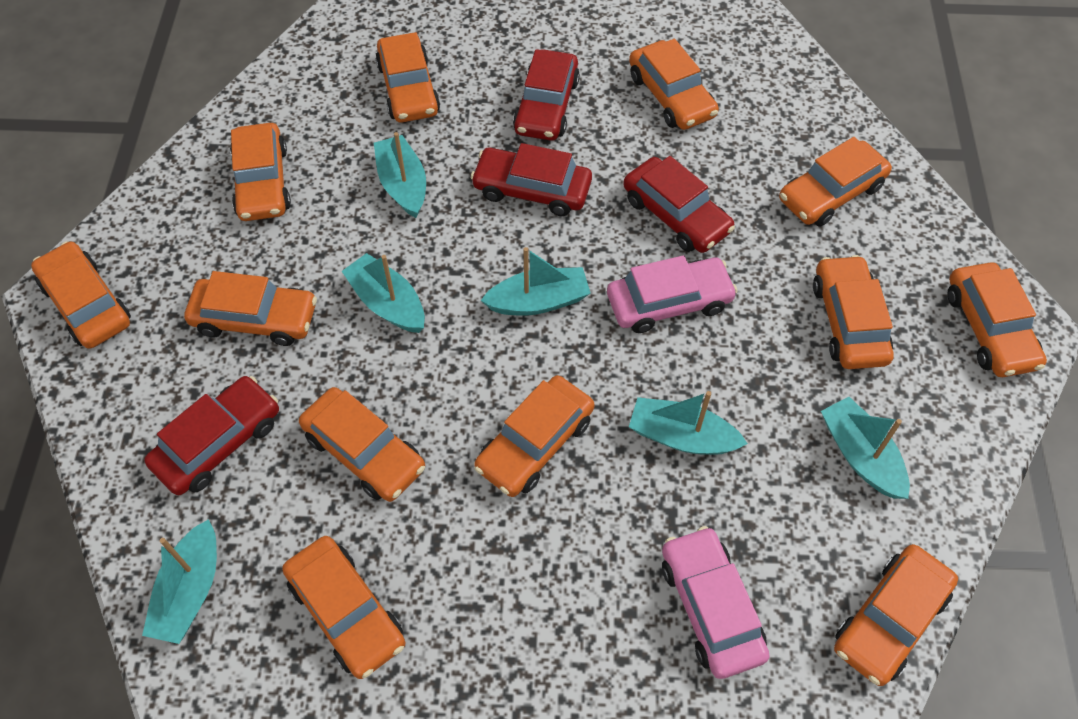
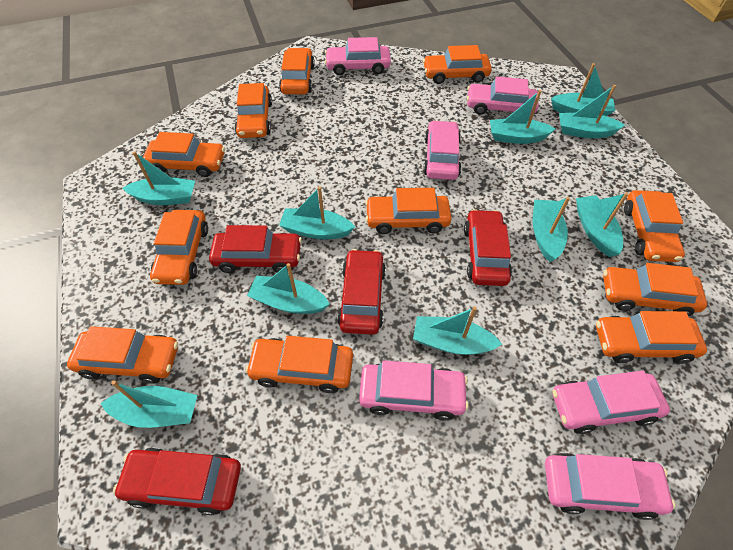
orange car: [31,241,131,349] [184,271,317,346] [230,123,291,221] [282,536,405,679] [299,387,425,502] [376,32,440,123] [474,375,594,497] [629,39,719,130] [779,137,892,227] [813,255,894,369] [834,544,958,686] [947,262,1047,377] = 12 -> [67,326,178,384] [143,132,225,177] [150,210,208,285] [235,83,272,138] [245,336,353,393] [279,48,315,94] [365,188,451,234] [423,45,492,84] [596,311,707,364] [603,263,707,316] [624,190,685,262] = 11
pink car: [607,255,737,333] [662,526,770,679] = 2 -> [325,37,391,75] [359,360,469,421] [423,120,461,180] [467,76,539,115] [545,453,675,520] [552,371,670,434] = 6
turquoise boat: [142,519,217,644] [342,253,425,333] [374,132,426,218] [480,247,591,316] [629,391,748,455] [821,397,910,499] = 6 -> [100,380,197,428] [122,151,195,205] [247,263,330,314] [279,186,355,239] [413,306,502,355] [490,90,555,144] [533,197,570,262] [551,63,615,116] [559,85,625,138] [576,192,628,257] = 10

